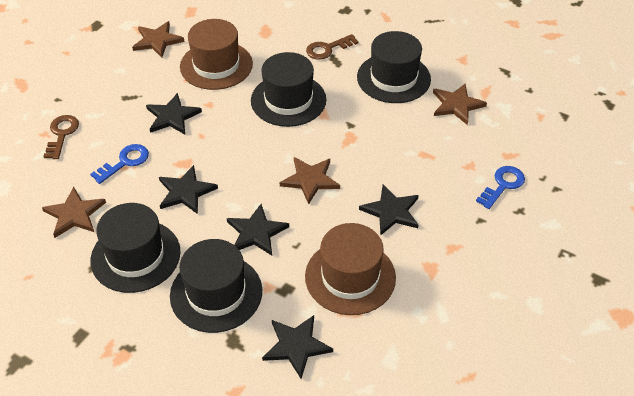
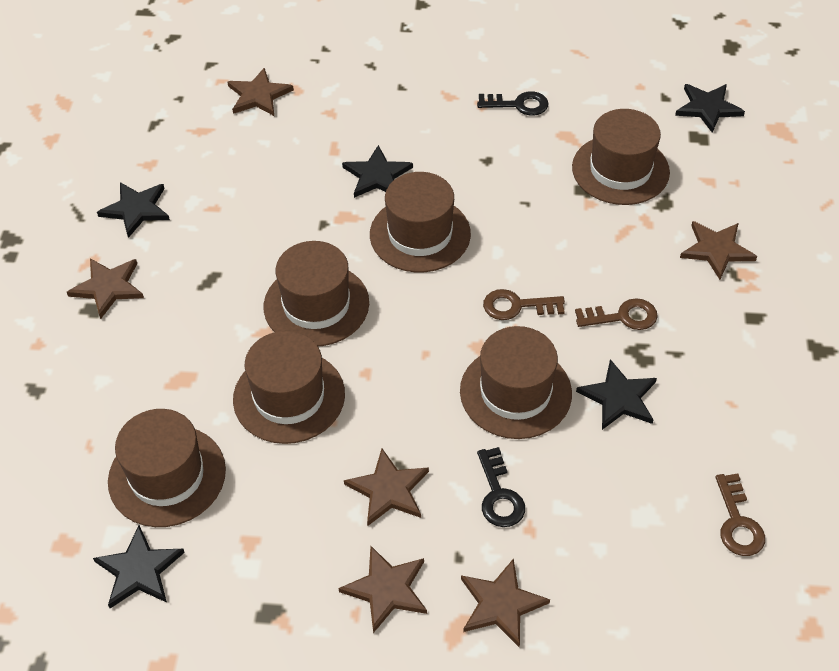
black hat: [91,203,181,293] [170,239,262,333] [251,52,326,127] [357,31,431,103] = 4 -> none = 0
black key: none = 0 -> [477,91,549,116] [477,447,525,527] = 2
blue key: [90,144,149,184] [476,166,525,209] = 2 -> none = 0
brown hat: [180,19,253,90] [305,223,396,315] = 2 -> [108,409,226,527] [233,331,345,444] [264,241,369,346] [370,172,471,272] [460,326,572,439] [572,109,670,205] = 6
brown key: [43,115,79,159] [306,34,359,60] = 2 -> [483,289,565,320] [575,298,658,330] [715,474,765,556] = 3
brown star: [42,187,106,238] [132,21,185,58] [280,157,340,204] [433,84,487,125] = 4 -> [67,258,144,319] [228,68,294,116] [338,546,427,633] [344,449,429,526] [461,558,550,647] [680,221,757,280] = 6

